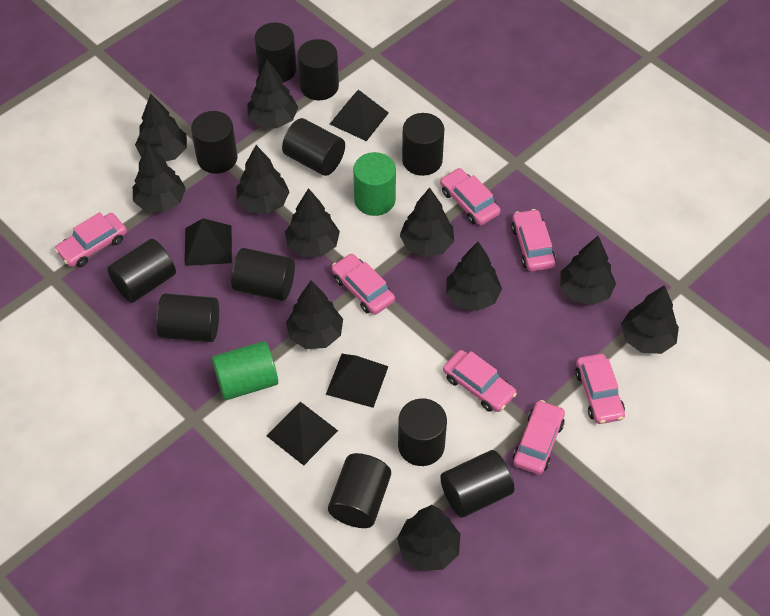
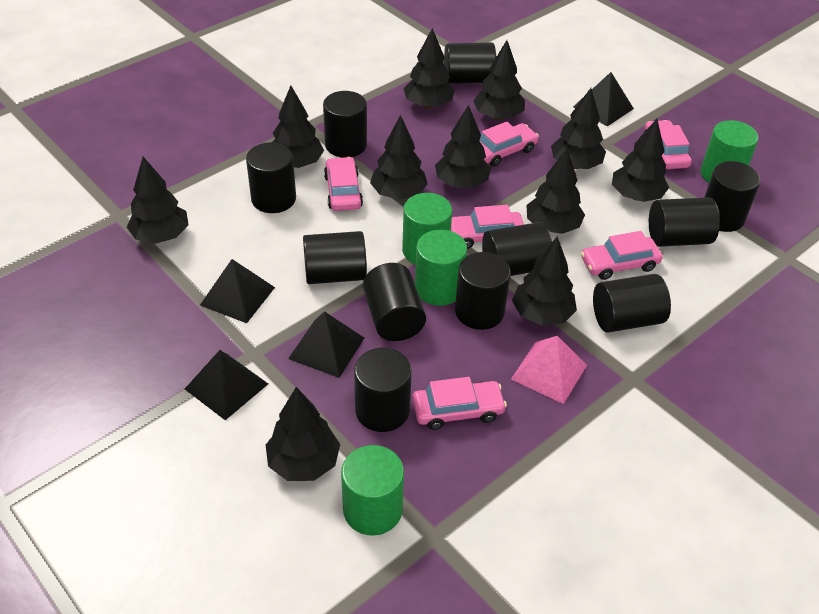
green cylinder: [212,341,278,400] [353,152,396,216] = 2 -> [341,445,404,536] [402,193,452,264] [415,229,467,306] [701,120,758,183] = 4
pink car: [55,212,127,267] [332,254,395,315] [440,168,501,225] [443,350,517,412] [511,209,556,271] [513,400,565,475] [575,354,625,424] = 7 -> [324,157,363,211] [412,377,507,430] [451,205,524,249] [479,122,539,166] [581,231,663,280] [644,120,692,169] = 6
pink pyramid: none = 0 -> [511,336,587,404] = 1

